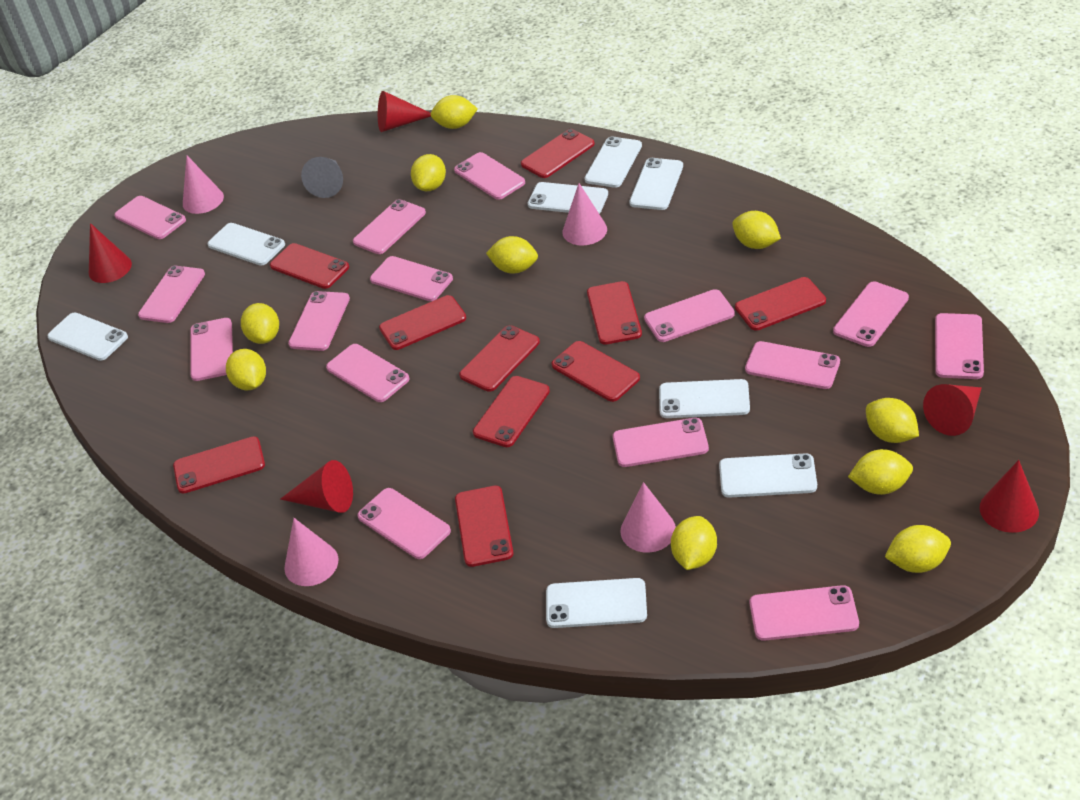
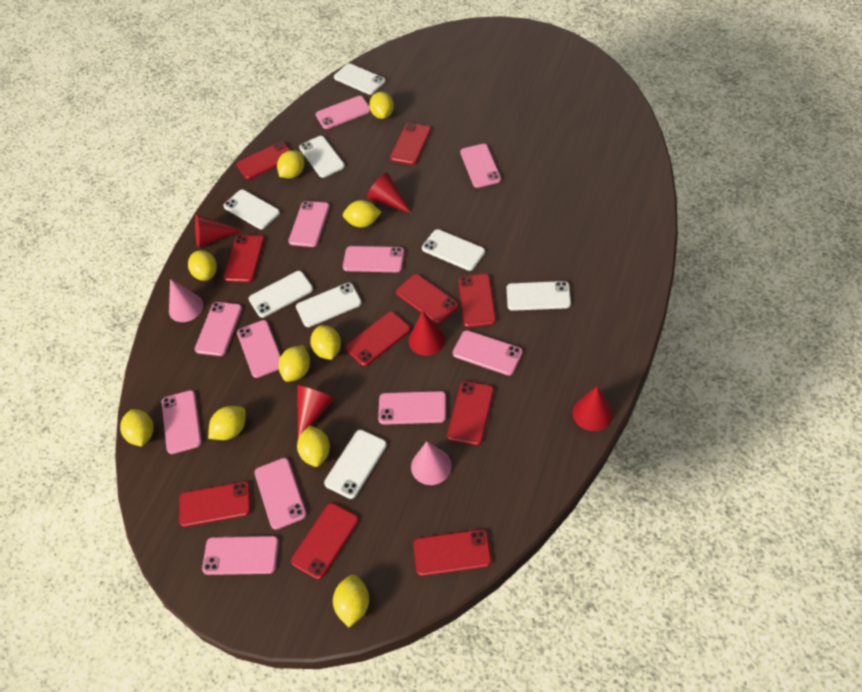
grey cone: [301,157,343,198] = 1 -> none = 0
pink cone: [183,156,224,214] [284,518,338,586] [562,183,607,245] [620,482,676,553] = 4 -> [169,279,203,322] [411,441,452,485] = 2
pink phone: [114,196,186,239] [138,266,205,323] [190,318,233,381] [288,291,350,351] [326,344,410,402] [353,199,426,254] [357,488,451,559] [370,256,453,301] [454,152,525,200] [613,418,709,467] [644,289,735,342] [745,341,840,389] [750,585,859,641] [833,281,909,347] [935,313,984,379] = 15 -> [161,390,202,454] [195,302,242,356] [202,536,279,575] [237,320,281,378] [255,458,307,530] [289,201,330,247] [316,96,371,129] [343,246,404,272] [378,391,446,425] [453,330,523,376] [460,144,501,188] = 11

